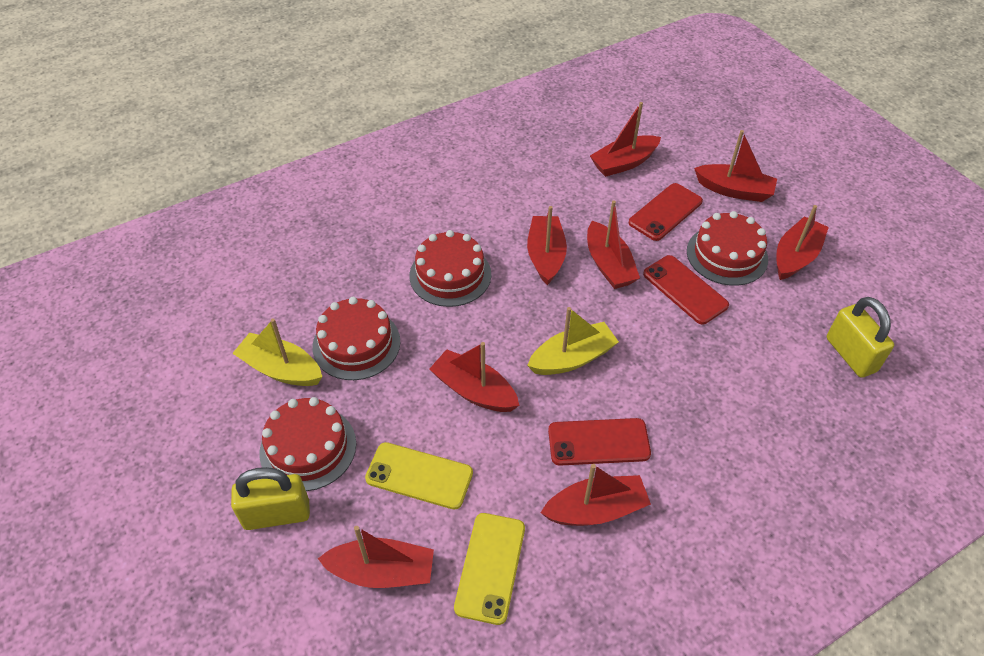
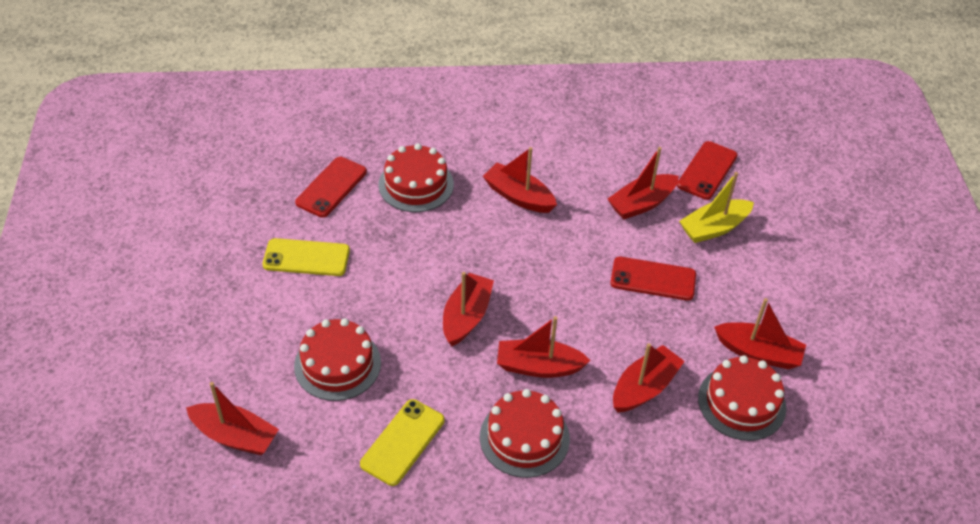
red boat: [318,526,434,588] [429,342,520,412] [527,206,567,285] [541,464,651,526] [587,200,640,289] [590,102,661,177] [694,130,777,202] [776,205,829,280] = 8 -> [186,382,279,455] [443,272,494,346] [483,147,557,213] [497,316,591,378] [608,147,679,219] [613,343,685,412] [714,298,806,369] = 7
yellow boat: [232,318,322,386] [527,307,619,375] = 2 -> [679,172,754,243] = 1
yellow padlock: [231,467,310,530] [827,297,894,378] = 2 -> none = 0

